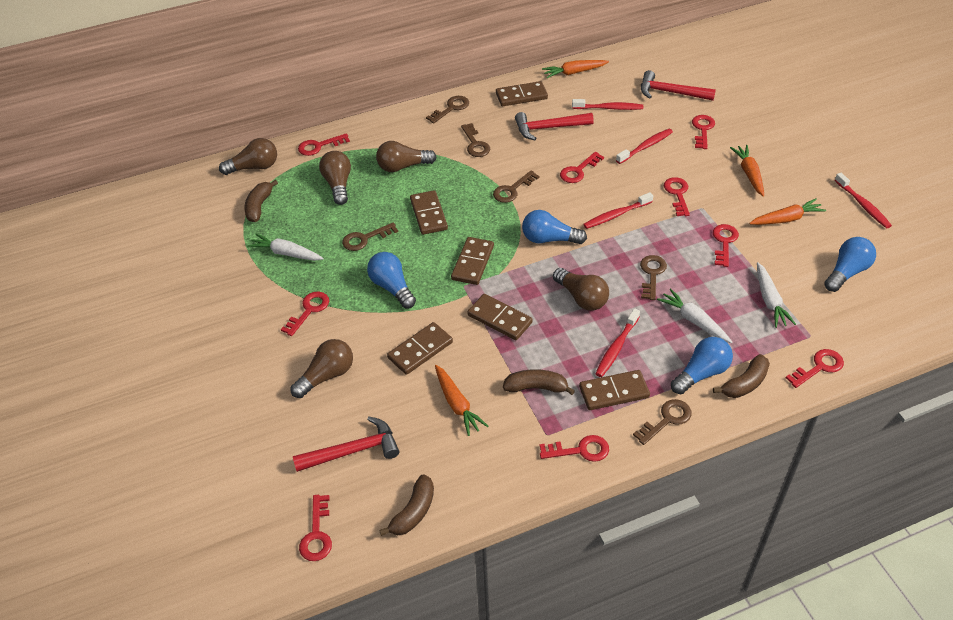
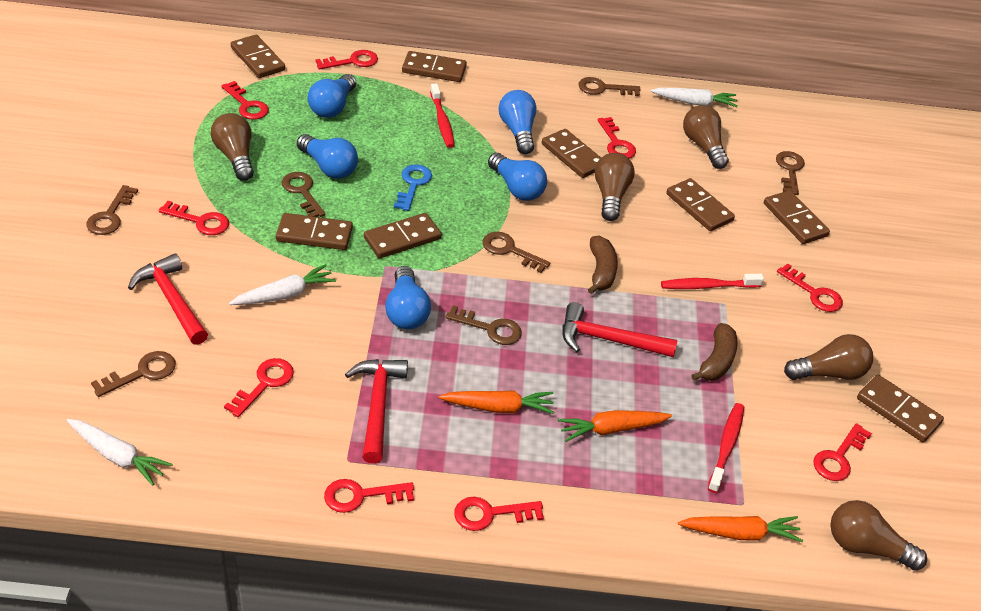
blue key: none = 0 -> [394,164,432,211] = 1
blue light bulb: [367,252,416,309] [522,210,587,244] [671,337,733,394] [824,237,876,292] = 4 -> [297,134,358,179] [308,74,356,118] [385,266,431,329] [488,153,547,201] [499,90,536,154] = 5
brown banana: [244,180,278,222] [379,474,434,536] [503,369,575,395] [713,354,770,398] = 4 -> [588,236,618,294] [691,323,738,381] = 2
brown domino: [387,322,453,375] [410,190,448,235] [451,237,494,285] [467,294,533,340] [496,81,548,106] [579,370,650,410] = 6 -> [231,35,285,78] [276,213,353,250] [364,213,442,258] [402,51,467,82] [542,129,601,178] [666,178,735,231] [764,190,830,244] [857,375,944,442] = 8
brown key: [342,223,398,251] [426,96,469,124] [461,123,490,157] [493,171,540,203] [633,399,691,445] [640,255,667,300] = 6 -> [86,185,138,235] [91,351,176,397] [281,172,325,217] [446,305,522,345] [483,232,550,273] [578,77,640,96] [776,151,805,195] = 7
orange carrot: [435,365,488,436] [542,60,609,78] [730,145,764,197] [749,199,826,225] = 4 -> [438,390,554,414] [558,410,672,442] [678,516,803,542] = 3
red toothbrush: [572,99,643,110] [583,192,653,229] [595,308,640,377] [616,129,673,164] [835,173,892,228] = 5 -> [430,84,455,148] [661,274,764,289] [708,403,744,493] = 3

